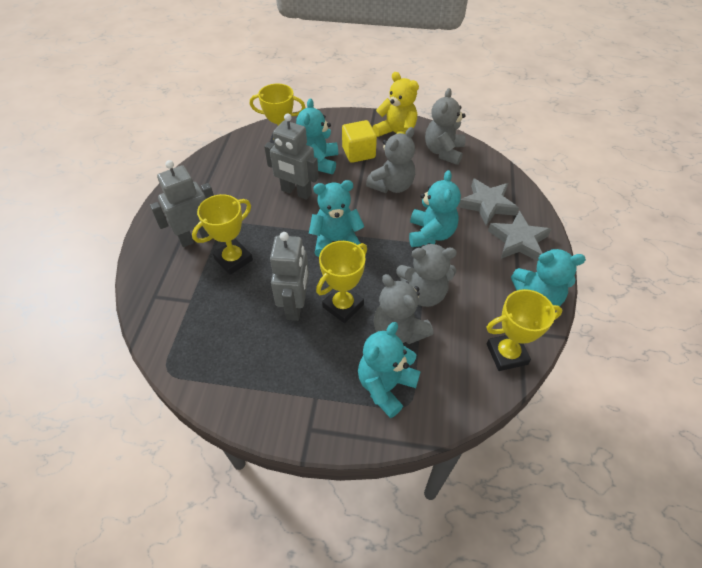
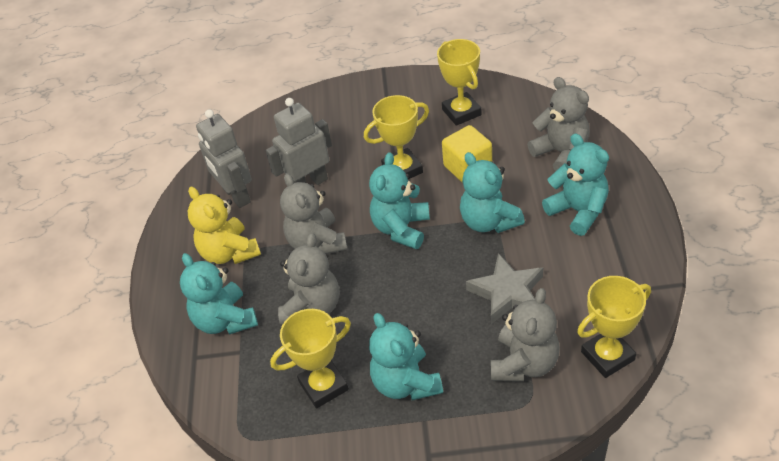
grey robot: [150,160,214,247] [264,113,319,200] [270,232,309,321] = 3 -> [196,109,252,208] [266,98,332,185] = 2
grey star: [458,178,519,226] [488,211,551,261] = 2 -> [466,253,543,324] = 1

